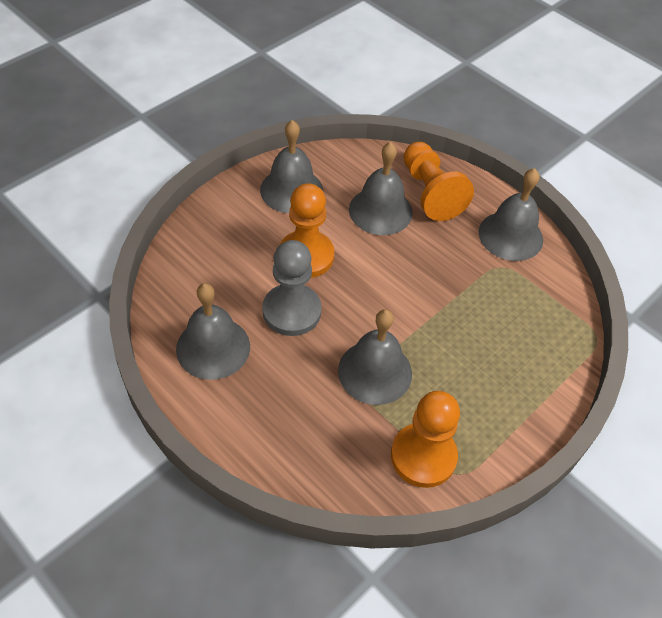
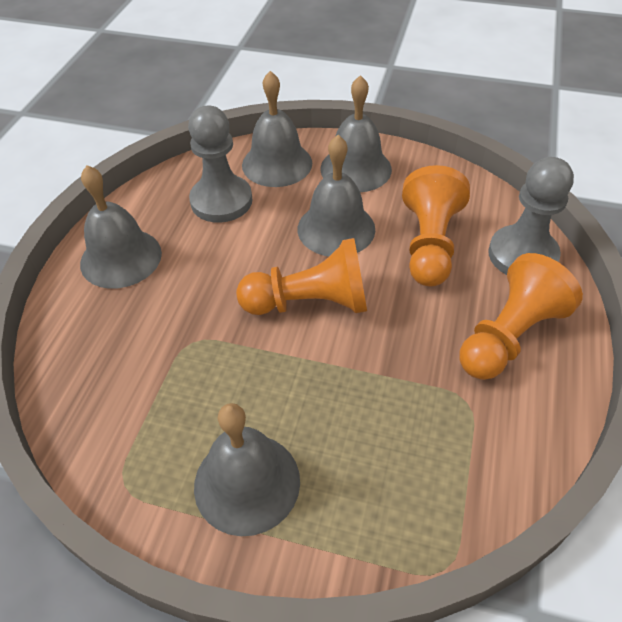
grey pawn: [262,240,322,336] = 1 -> [188,106,252,223] [488,157,574,275] = 2

